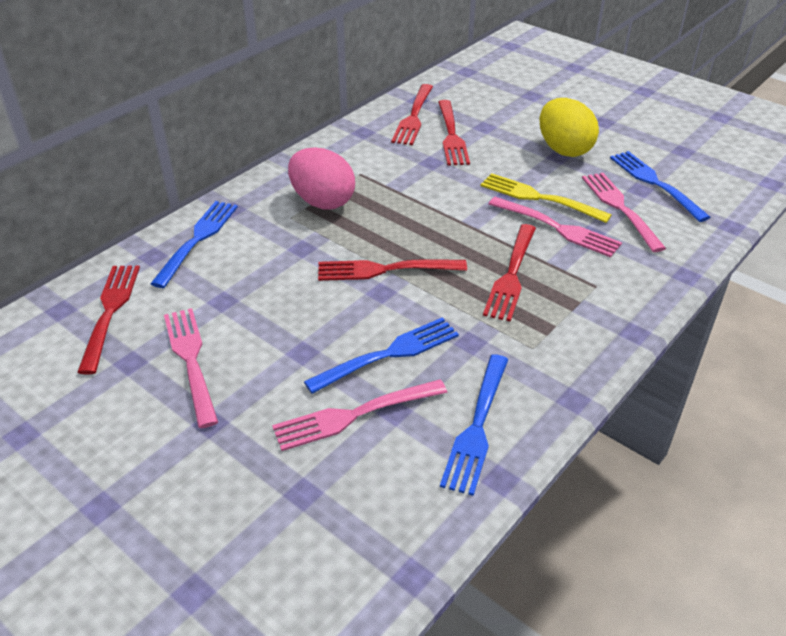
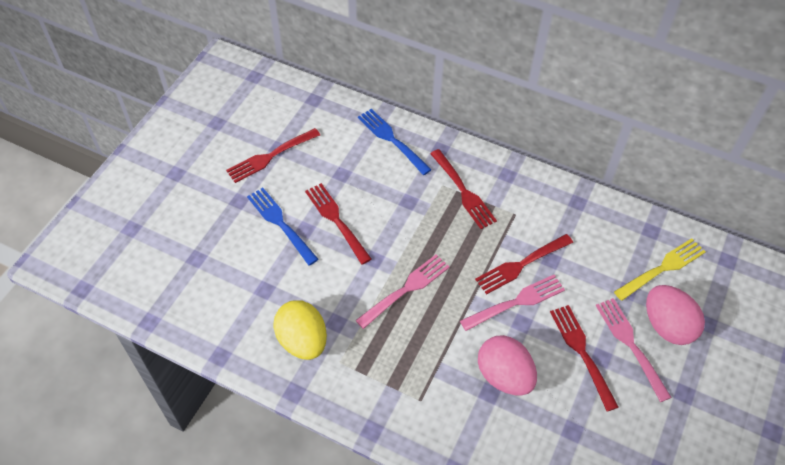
blue fork: [150,201,238,288] [304,317,459,394] [440,354,509,496] [610,151,711,222] = 4 -> [247,188,319,266] [358,109,432,175] = 2
pink egg: [288,148,355,209] = 1 -> [478,335,537,396] [646,285,705,345] = 2
pink fork: [164,308,218,428] [272,379,447,451] [489,197,622,257] [582,173,666,252] = 4 -> [355,254,450,329] [460,275,565,331] [596,298,672,402] = 3

